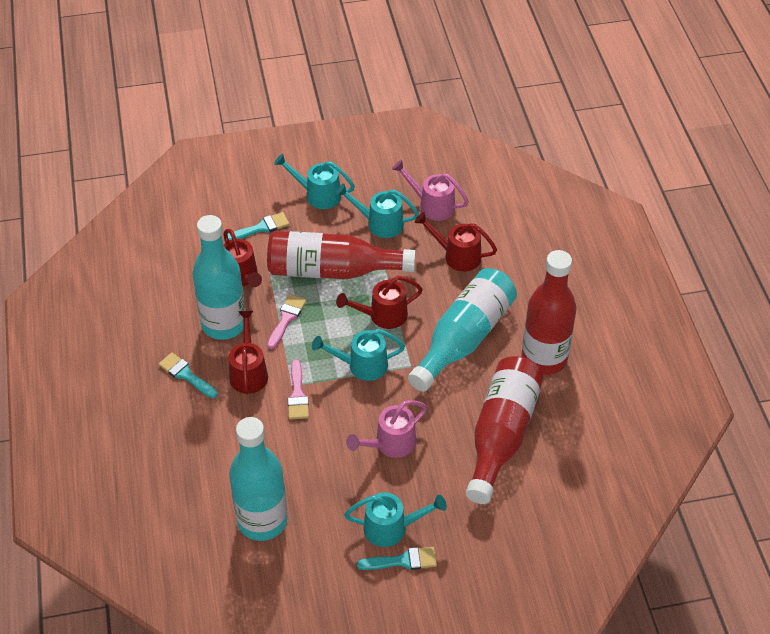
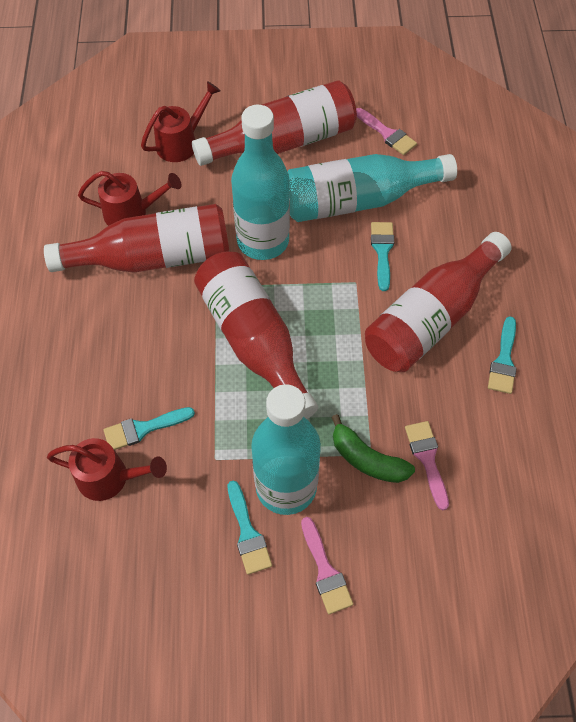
green banana: none = 0 -> [331,414,415,483] = 1
pink brush: [267,294,307,349] [287,359,309,419] = 2 -> [301,517,353,614] [356,108,417,155] [405,421,449,511] = 3
pink watering can: [346,400,427,458] [392,160,469,221] = 2 -> none = 0
red bottle: [267,231,416,279] [466,356,544,504] [522,250,577,375] = 3 -> [44,204,229,273] [192,80,357,166] [194,252,318,419] [365,232,512,372] = 4
red watering can: [223,229,262,287] [229,311,268,394] [336,276,423,329] [414,212,497,271] = 4 -> [47,438,167,501] [78,171,182,226] [141,81,221,162] = 3
turquoise brush: [159,353,218,398] [227,212,290,240] [357,547,437,570] = 3 -> [104,407,195,450] [228,480,272,575] [371,222,394,291] [488,316,517,394] = 4
turquoise watering can: [274,154,355,209] [312,329,405,381] [335,184,419,238] [344,492,447,547] = 4 -> none = 0

